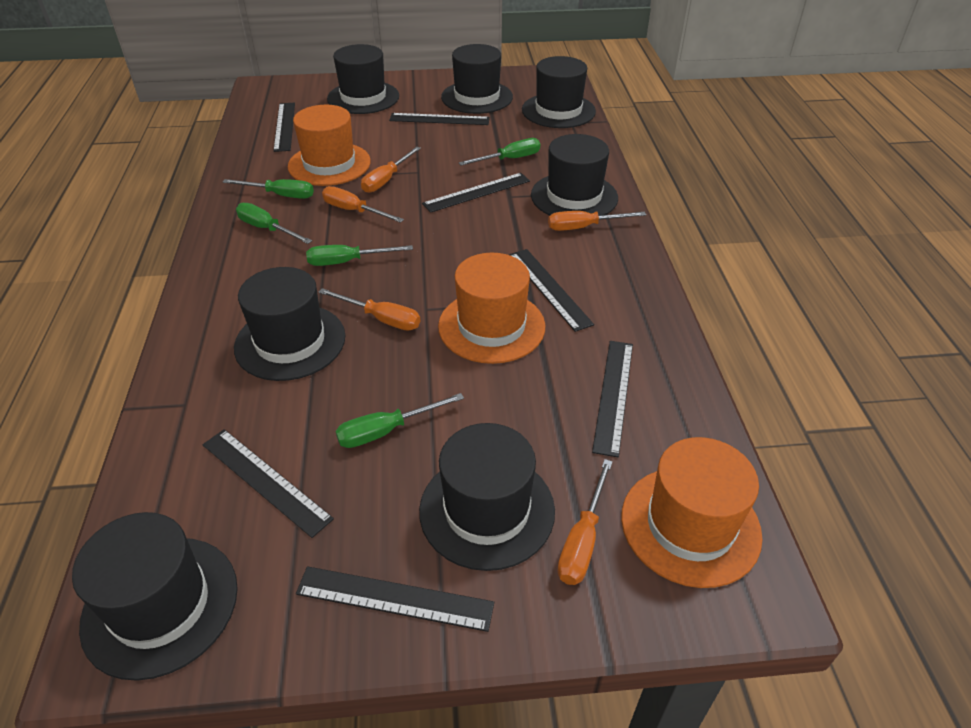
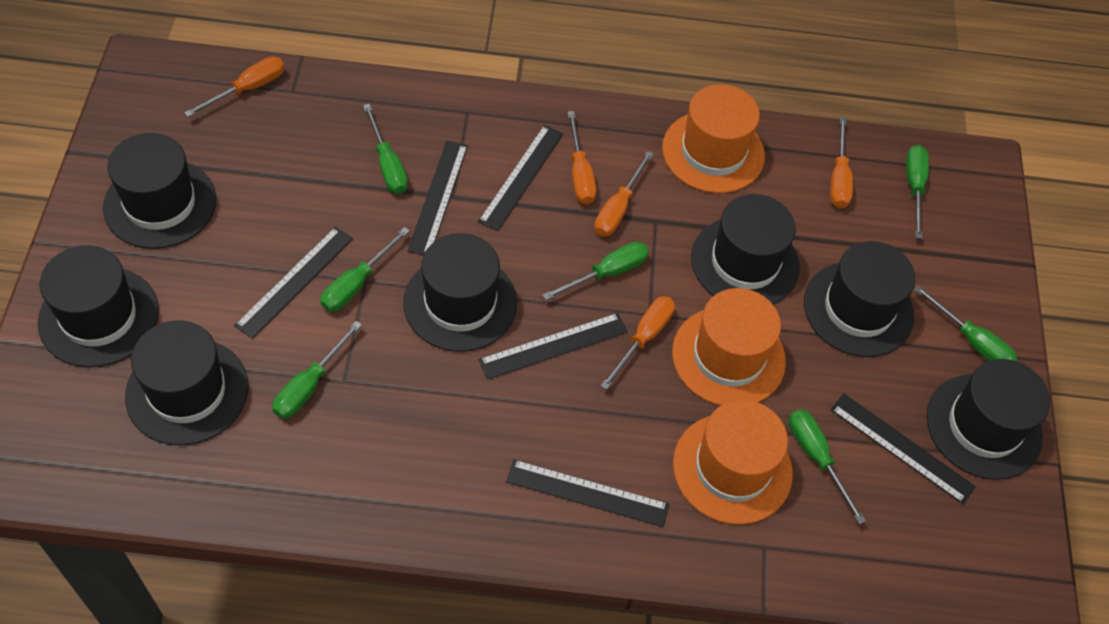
black ruler: [203,429,334,538] [273,102,295,152] [296,566,494,632] [389,113,490,125] [422,173,530,213] [509,249,594,332] [592,341,633,458] = 7 -> [234,227,353,339] [408,141,468,255] [478,125,563,231] [479,313,628,380] [506,459,669,527] [830,393,976,504] = 6
green screwdriver: [223,179,314,199] [236,203,312,244] [306,245,413,266] [335,393,464,448] [459,138,540,166] = 5 -> [272,321,362,419] [320,227,410,312] [363,104,408,194] [542,242,649,300] [789,409,866,524] [906,145,929,239] [914,285,1017,361] = 7

